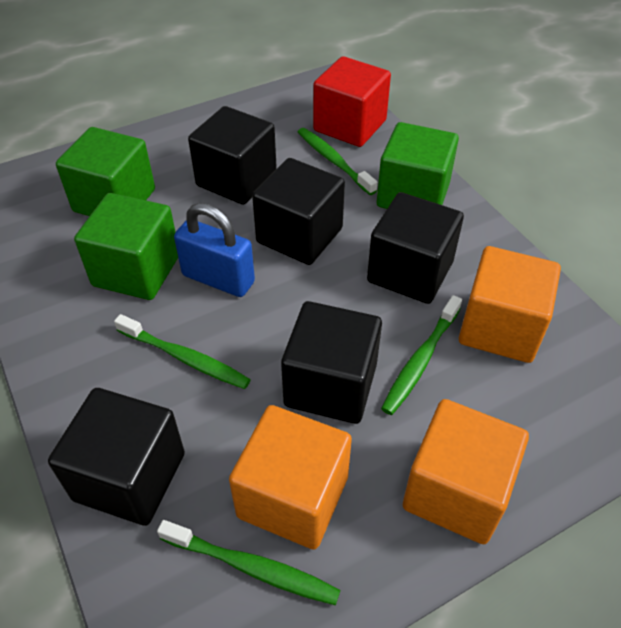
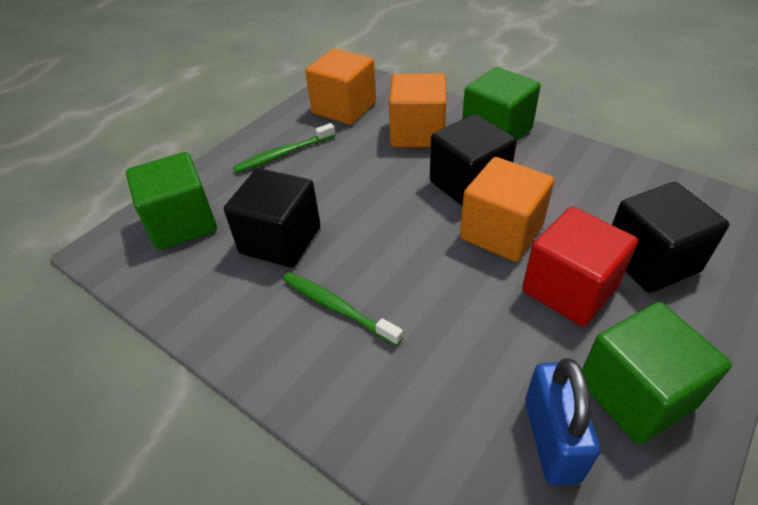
black cube: [48,388,185,526] [188,106,277,205] [252,158,345,265] [281,301,382,424] [367,192,464,304] = 5 -> [224,168,321,268] [430,114,517,206] [612,182,729,293] = 3
green toothbrush: [114,314,251,389] [157,520,341,605] [298,128,378,195] [381,295,462,415] = 4 -> [233,123,335,173] [283,272,403,346] = 2

